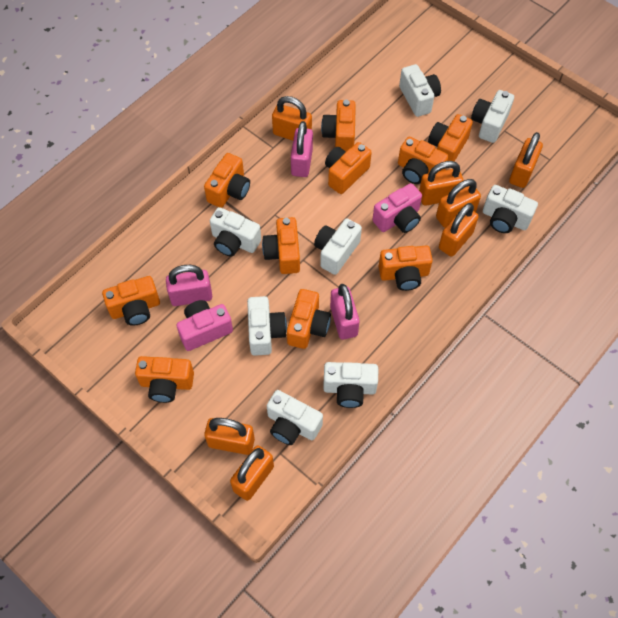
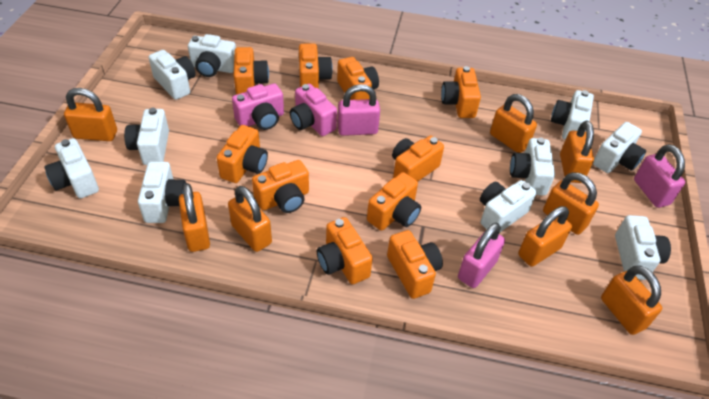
orange padlock: [204,418,255,455] [230,446,274,501] [272,96,312,140] [419,161,464,206] [436,179,481,228] [439,203,479,257] [509,132,543,188] = 7 -> [64,88,117,141] [179,183,210,252] [228,186,272,252] [490,94,537,153] [518,206,572,267] [543,172,599,235] [560,121,594,183] [601,265,662,335] = 8
white camera: [210,207,261,257] [247,296,287,356] [267,390,323,445] [314,218,362,275] [323,362,378,408] [399,64,441,117] [471,90,514,143] [483,185,538,233] = 8 -> [44,138,99,198] [124,108,169,165] [138,161,186,223] [148,50,196,100] [188,34,236,77] [480,180,537,233] [510,137,555,196] [551,90,594,140] [593,122,646,173] [615,215,671,280] = 10

